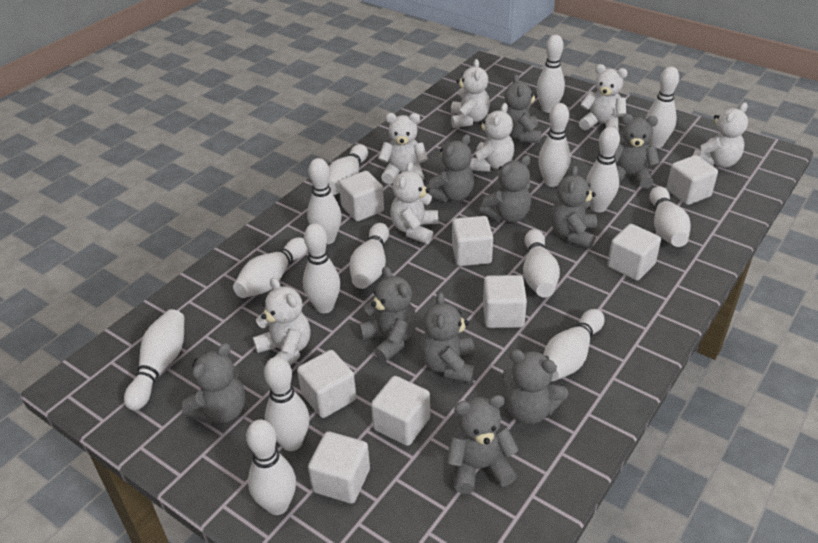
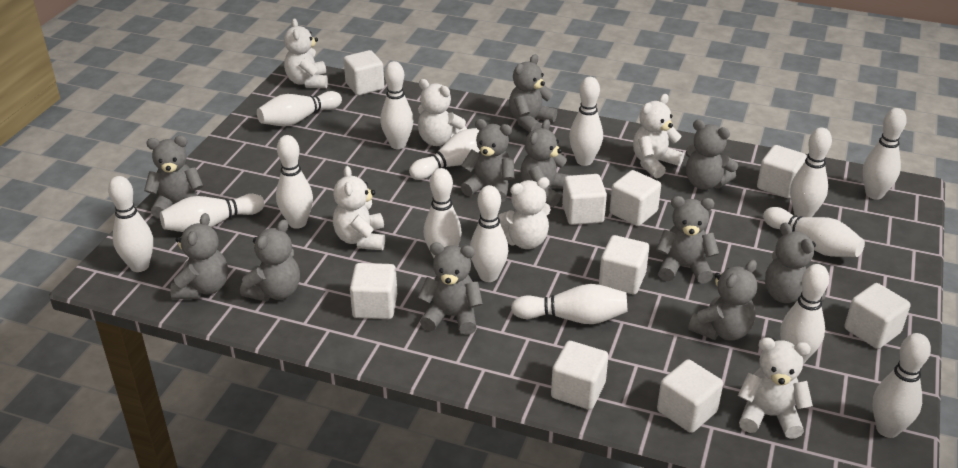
grey teddy bear: [182,343,245,424] [359,266,417,362] [420,292,475,383] [426,134,474,202] [447,395,519,494] [479,155,531,223] [502,349,568,424] [505,74,541,143] [551,165,597,249] [615,114,660,188] = 10 -> [144,136,203,218] [170,213,228,299] [240,220,300,302] [418,243,483,335] [461,119,514,203] [509,54,557,132] [520,119,571,207] [656,196,719,284] [686,119,738,190] [688,260,757,341] [765,223,826,303] = 11
white cube: [297,350,356,418] [308,431,370,503] [339,171,384,221] [371,376,430,446] [452,216,493,266] [483,275,527,328] [607,224,661,281] [667,155,718,205] = 8 -> [344,50,384,95] [350,263,397,319] [551,341,608,410] [562,174,607,225] [599,235,649,294] [610,170,661,226] [657,359,723,433] [757,145,807,198] [845,283,910,349] = 9
white teddy bear: [253,278,311,366] [378,113,428,184] [390,162,438,244] [451,59,490,128] [470,103,514,172] [579,64,628,132] [693,102,748,168] = 7 -> [284,18,328,88] [333,166,385,250] [418,79,467,146] [498,177,551,249] [633,94,684,178] [738,337,813,439] = 6

